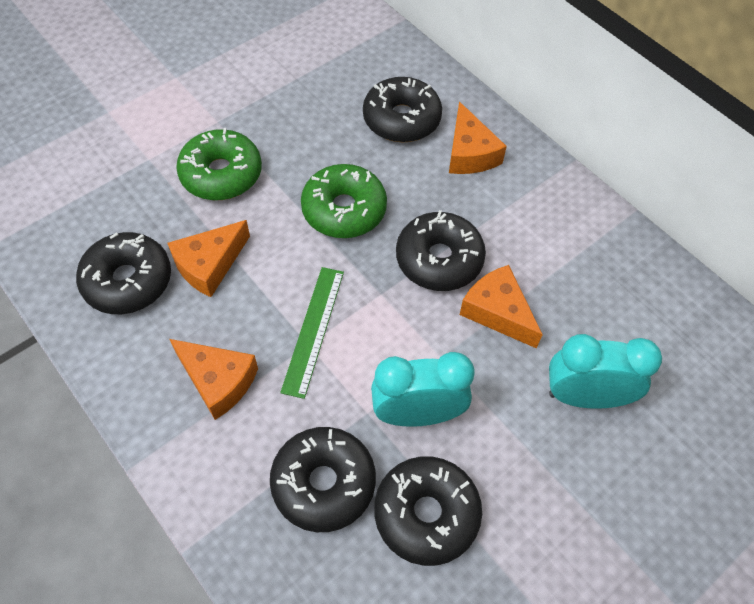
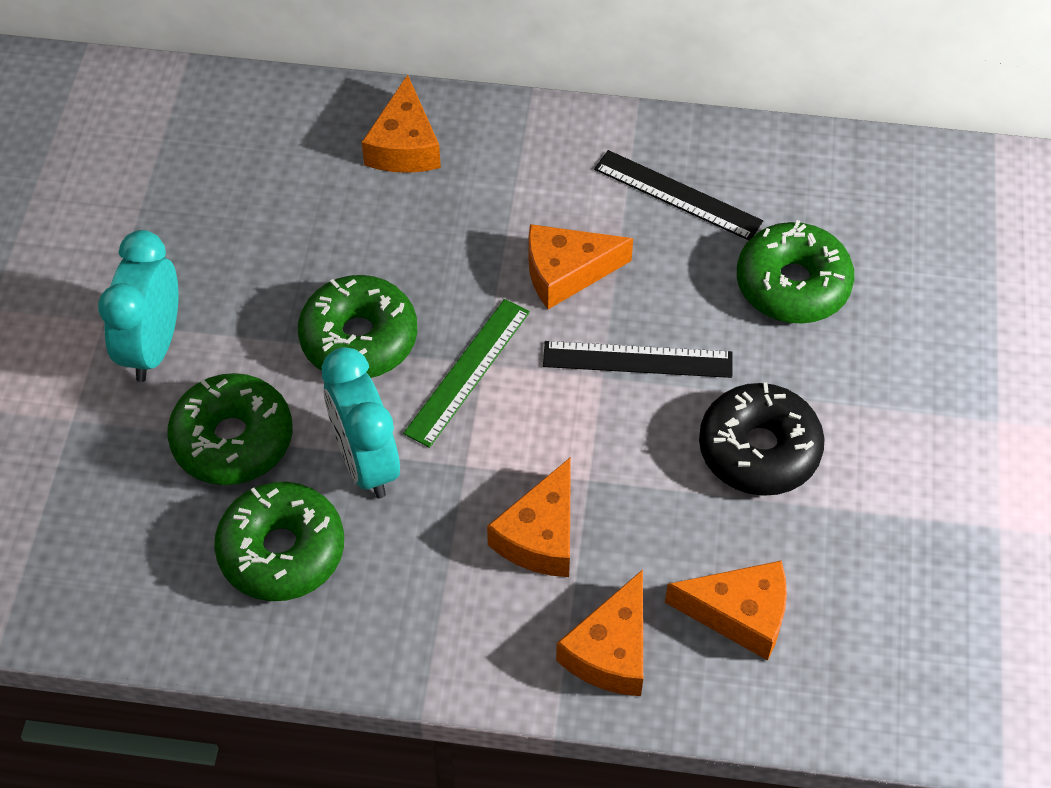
black donut: [76,232,171,314] [270,427,376,532] [363,77,442,142] [374,456,482,566] [396,210,486,291] = 5 -> [699,383,825,496] = 1
black ruler: none = 0 -> [543,341,733,378] [594,150,763,240] = 2
green donut: [176,128,262,200] [301,164,387,238] = 2 -> [167,373,293,485] [214,482,344,601] [298,275,417,378] [737,220,854,324] = 4
orange cheese: [168,220,250,297] [170,339,258,420] [449,102,507,174] [460,265,543,349] = 4 -> [362,75,441,173] [487,457,571,577] [528,224,633,309] [556,570,643,696] [665,560,787,660] = 5

